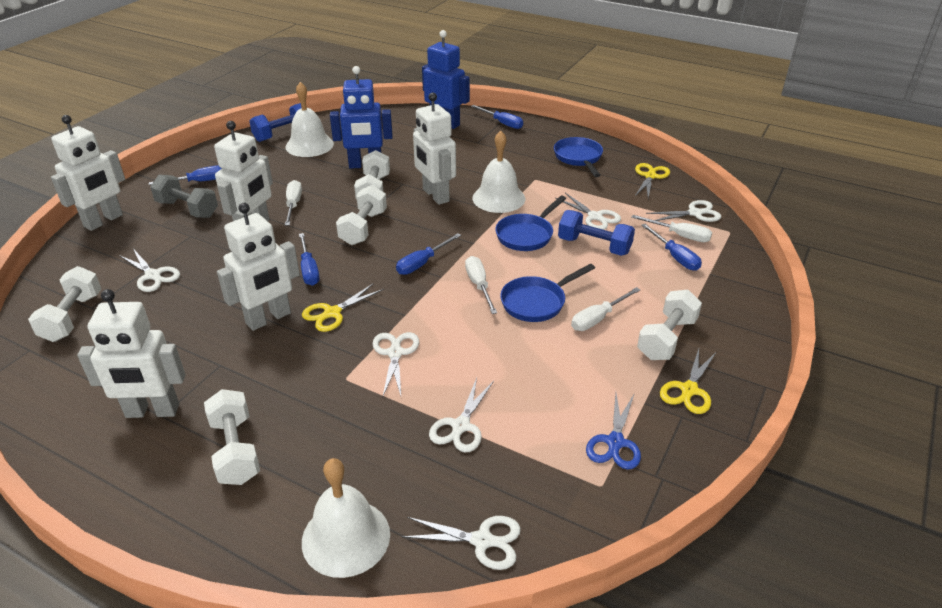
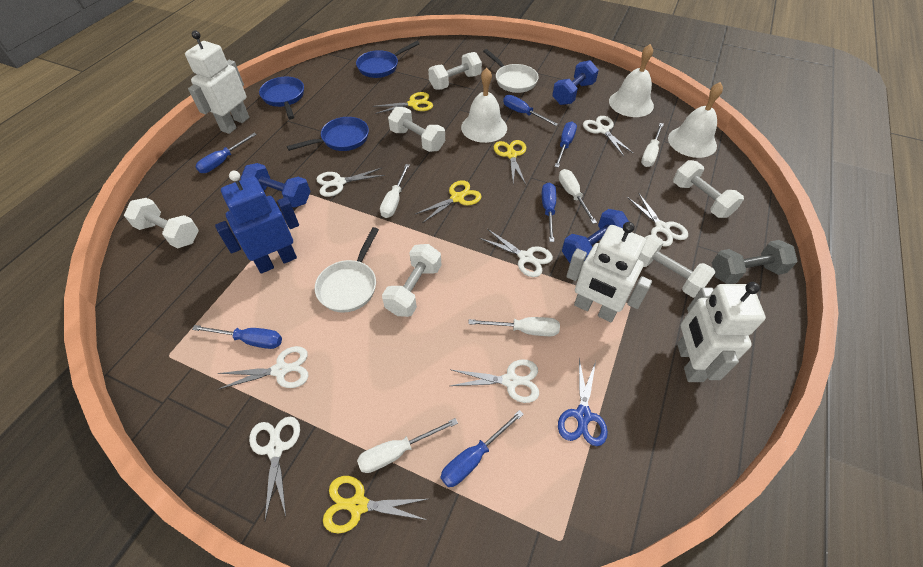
blue dumbbell: [249,103,301,142] [558,210,635,256] = 2 -> [240,163,311,208] [552,60,599,105] [562,209,629,263] = 3
blue robot: [330,66,393,169] [422,30,470,129] = 2 -> [215,171,299,274] = 1
blue screwdriver: [149,165,222,185] [299,233,320,286] [396,233,461,275] [471,105,523,129] [641,224,702,271] = 5 -> [192,325,282,349] [195,133,257,173] [441,410,524,487] [503,95,558,126] [542,183,556,242] [554,121,577,168] = 6
white dumbbell: [28,266,101,342] [204,389,260,485] [336,185,387,245] [354,150,390,199] [637,290,702,360] = 5 -> [124,198,199,249] [382,244,441,317] [388,107,445,152] [428,52,482,90] [638,234,715,298] [673,160,744,218] = 6
white pan: none = 0 -> [315,227,379,313] [483,49,539,93] = 2
white robot: [51,115,125,231] [77,289,185,418] [214,121,273,221] [217,203,300,331] [413,92,456,205] = 5 -> [185,31,249,134] [566,222,652,322] [677,282,766,382] = 3
white scissors: [119,249,180,292] [373,332,419,396] [402,516,521,570] [429,378,494,452] [555,193,621,230] [646,200,721,222] = 6 -> [217,346,309,390] [249,417,300,521] [316,168,385,197] [450,359,539,403] [479,229,553,277] [583,116,634,156] [627,192,688,247] = 7
white screwdriver: [285,180,302,225] [465,256,497,314] [571,287,640,331] [631,215,712,242] = 4 -> [357,418,458,473] [380,164,410,218] [468,317,560,336] [559,169,597,224] [641,123,664,167] = 5
yellow scissors: [302,283,384,332] [635,163,670,198] [660,349,717,414] = 3 -> [323,476,428,534] [373,92,433,114] [416,180,482,223] [494,140,526,184] = 4

